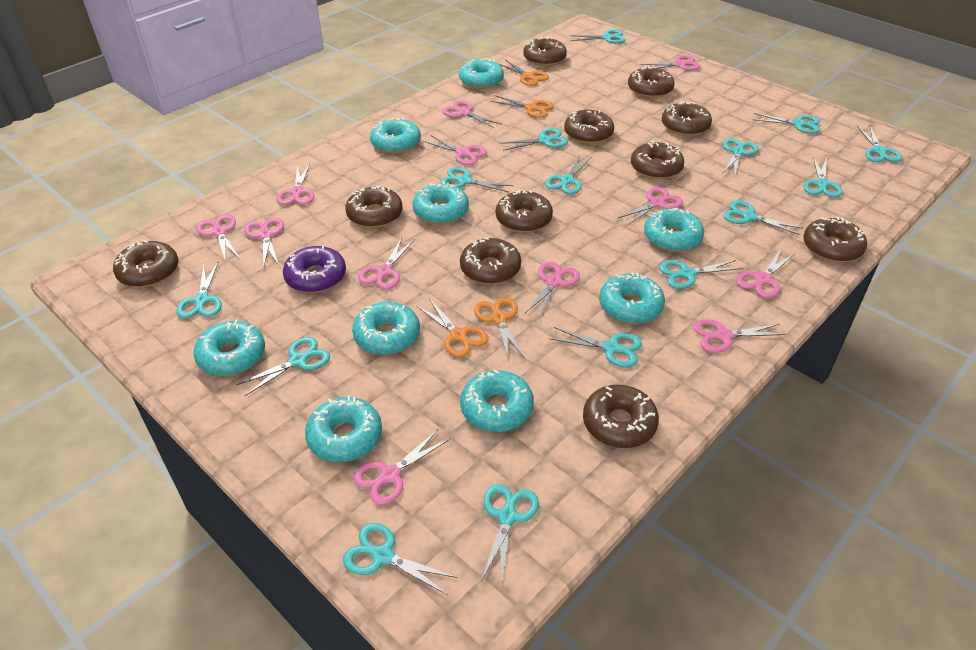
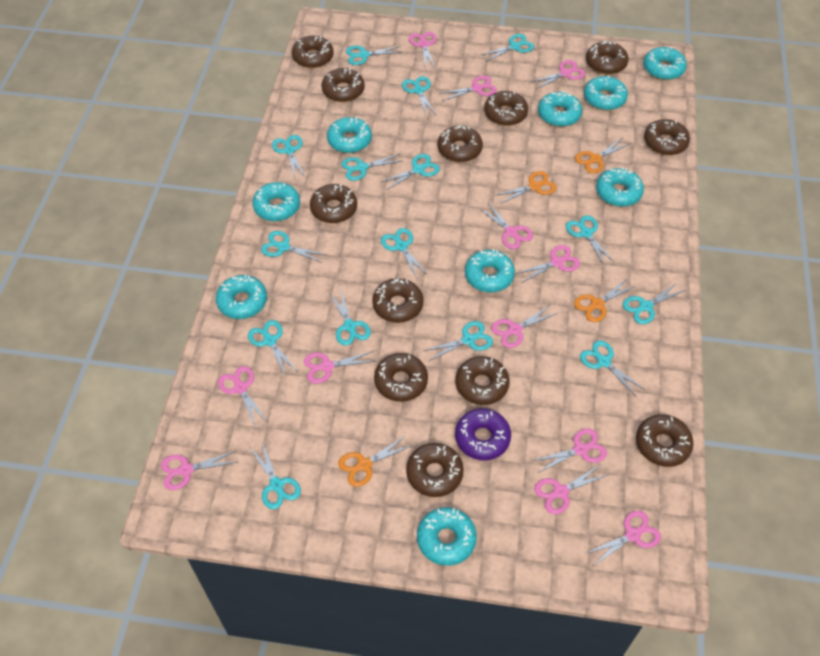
brown donut: [113,240,179,287] [345,186,403,228] [460,237,521,284] [496,190,553,233] [523,37,567,66] [564,110,614,144] [583,385,659,448] [628,66,675,98] [631,141,684,179] [662,101,712,136] [803,217,867,262] = 11 -> [292,36,334,68] [310,184,357,223] [321,68,365,102] [372,278,423,323] [374,353,428,402] [406,443,464,497] [437,125,483,162] [455,356,510,405] [484,91,528,126] [586,41,629,75] [636,414,694,467] [644,119,690,155] = 12

